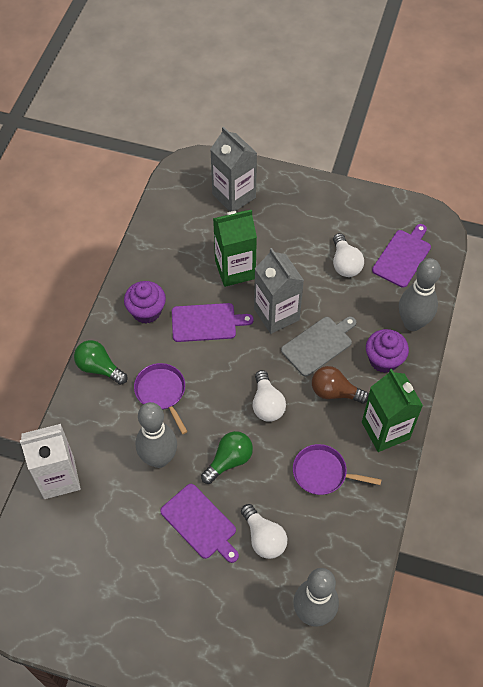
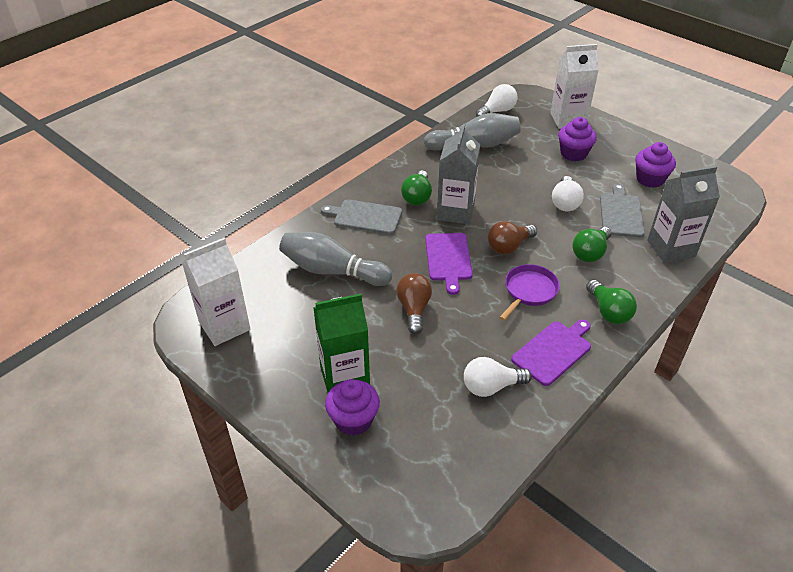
brown light bulb: [312,366,369,404] = 1 -> [396,273,432,334] [488,221,537,254] = 2
green carton: [213,210,257,287] [362,369,423,452] = 2 -> [313,293,370,393] = 1
green light bulb: [74,340,127,385] [201,431,253,484] = 2 -> [401,170,432,205] [572,227,612,262] [586,280,637,324] = 3
grey bowling pin: [136,402,177,468] [294,568,339,627] [399,258,441,331] = 3 -> [279,232,392,286] [424,113,521,150] = 2
grey cutting board: [281,317,356,376] = 1 -> [321,199,402,234] [600,184,645,237] = 2
purple cupcake: [124,281,166,323] [366,329,409,373] = 2 -> [325,379,380,436] [558,117,597,161] [635,142,676,188] = 3
purple cutting board: [160,484,239,563] [172,303,254,342] [372,224,431,288] = 3 -> [425,233,473,295] [511,319,591,386] = 2
purple pan: [134,363,188,434] [293,444,382,495] = 2 -> [499,264,560,321] = 1
white carton: [20,424,81,499] = 1 -> [182,238,250,346] [550,44,599,129] = 2

